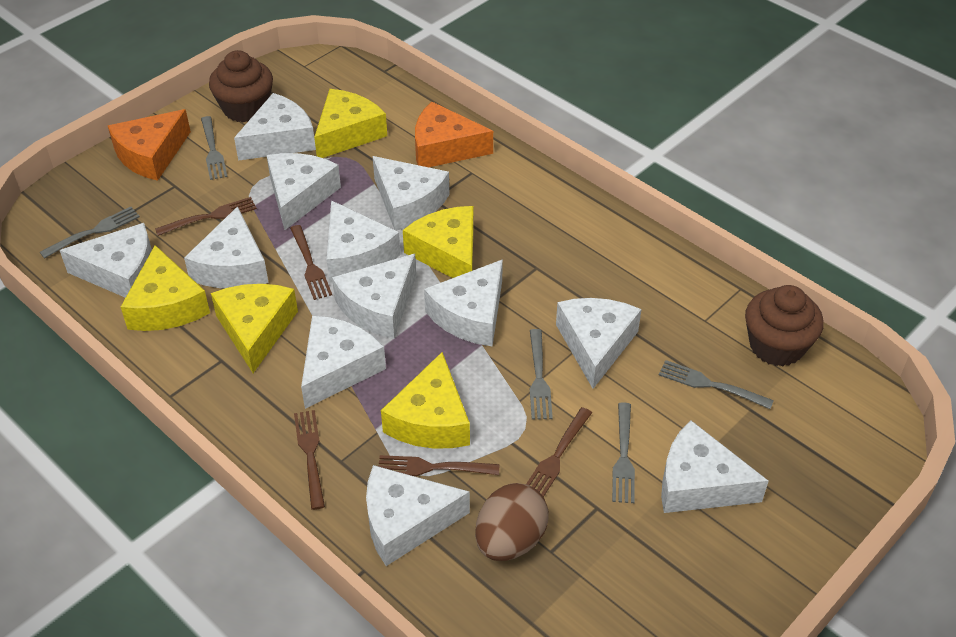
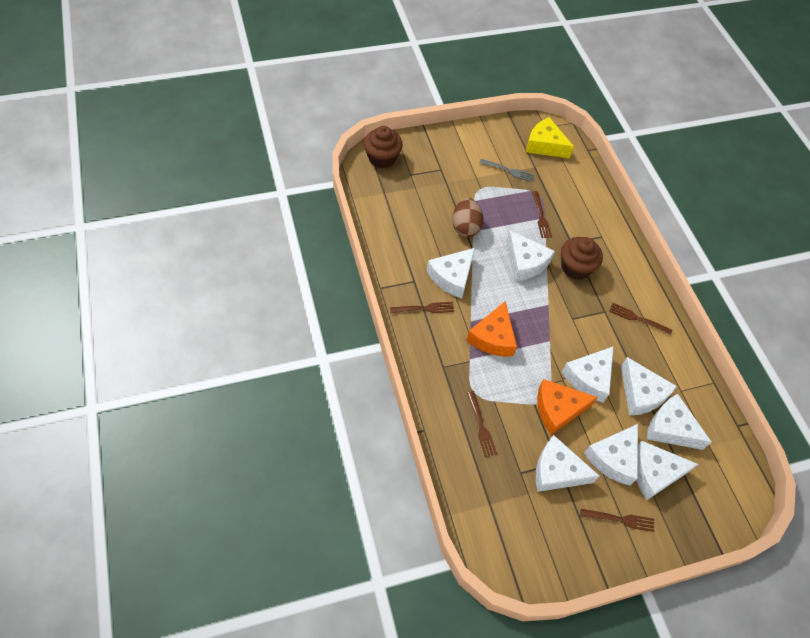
grey fork: [40,207,140,259] [201,116,228,180] [530,329,553,420] [612,402,635,503] [659,360,774,409] = 5 -> [479,159,534,182] = 1
white cheese: [60,223,152,298] [184,206,269,288] [234,93,316,161] [266,153,341,230] [301,316,386,409] [327,200,401,282] [332,254,416,339] [366,465,470,566] [373,156,449,231] [424,259,503,346] [556,298,642,389] [661,420,768,513] = 12 -> [427,248,475,298] [506,230,555,281] [536,435,599,492] [562,346,614,403] [584,424,638,485] [621,357,677,416] [636,441,698,500] [647,394,711,450] = 8
yellow cheese: [121,245,210,331] [211,284,298,373] [314,89,387,158] [381,352,470,448] [403,206,473,278] = 5 -> [526,117,574,158] = 1

